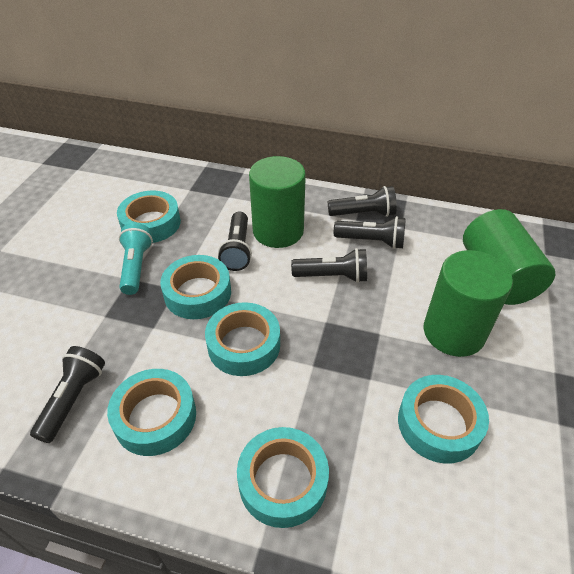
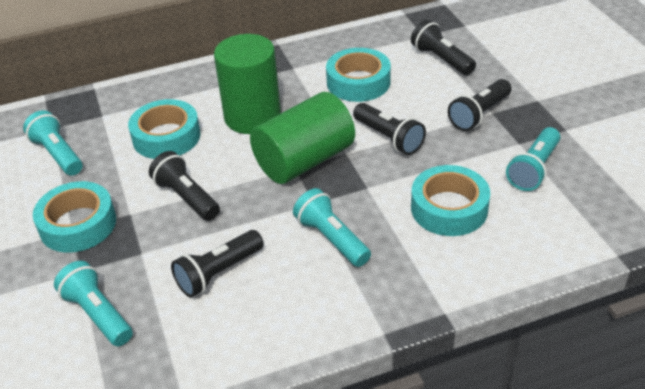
green cylinder: [249,156,306,248] [424,250,513,357] [463,209,555,305] = 3 -> [214,34,281,134] [250,92,355,184] = 2
turquoise flashlight: [119,223,153,295] = 1 -> [23,110,83,176] [54,261,133,346] [293,188,371,267] [506,127,560,191] = 4
turquoise tape: [107,369,196,456] [117,190,181,243] [160,255,231,319] [205,302,280,376] [237,427,329,528] [398,375,489,464] = 6 -> [33,181,116,252] [128,99,201,159] [326,48,391,102] [411,165,490,236] = 4

